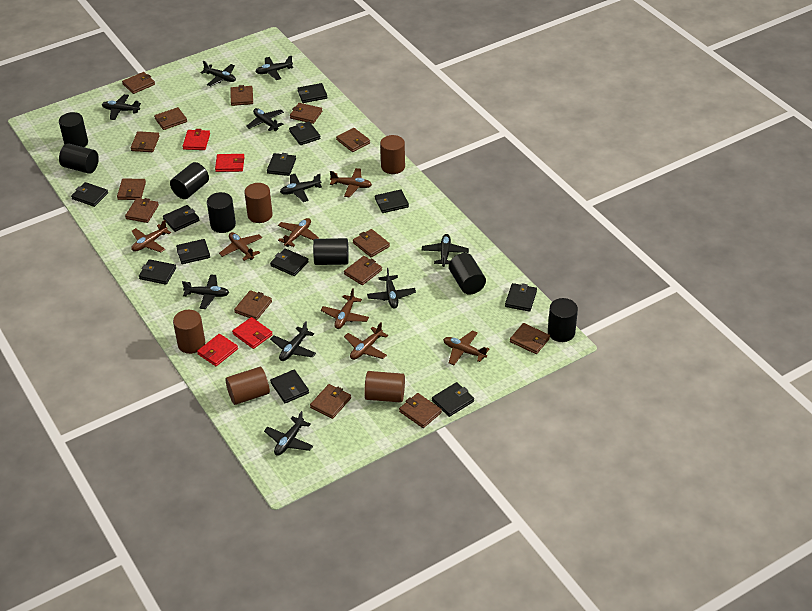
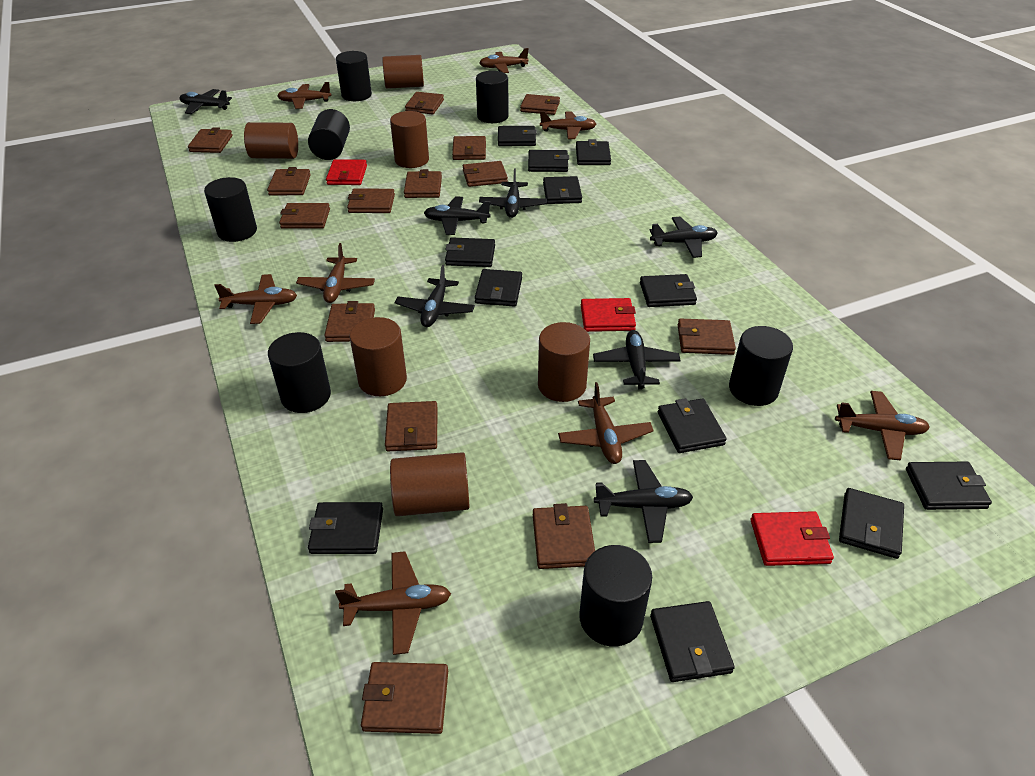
black plane: [102,94,141,120] [182,274,229,309] [201,61,236,86] [246,108,284,131] [255,56,293,80] [264,411,313,456] [270,321,316,361] [280,174,322,202] [367,268,416,308] [422,234,469,267] = 10 -> [179,89,232,114] [394,265,475,327] [424,196,491,235] [479,168,547,218] [593,330,681,390] [594,460,693,543] [650,217,718,258] = 7
brown cylinder: [173,310,205,354] [225,367,270,405] [244,183,273,223] [364,371,405,403] [380,135,405,174] = 5 -> [244,122,298,159] [350,317,407,396] [382,55,424,89] [390,111,429,168] [390,452,470,516] [538,322,590,402] = 6
brown plane: [131,220,171,252] [219,232,262,261] [278,218,319,247] [321,288,369,329] [330,168,372,197] [344,322,388,360] [443,330,489,365] = 7 -> [214,274,297,324] [277,82,331,109] [296,243,375,303] [335,551,451,655] [479,48,529,73] [540,111,596,139] [558,382,654,464] [835,391,930,460] = 8
red wallet: [183,129,210,150] [197,334,238,366] [215,154,244,172] [232,317,273,349] = 4 -> [326,159,367,185] [581,298,636,332] [751,511,834,566] = 3

